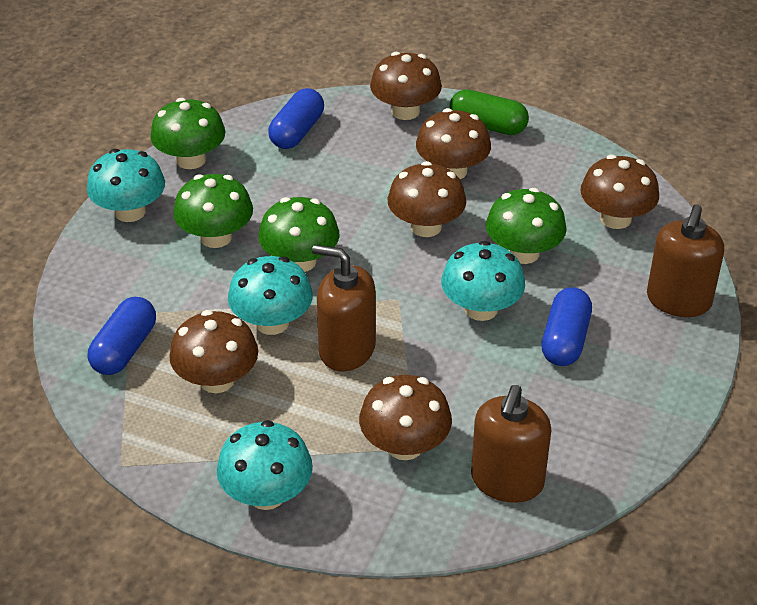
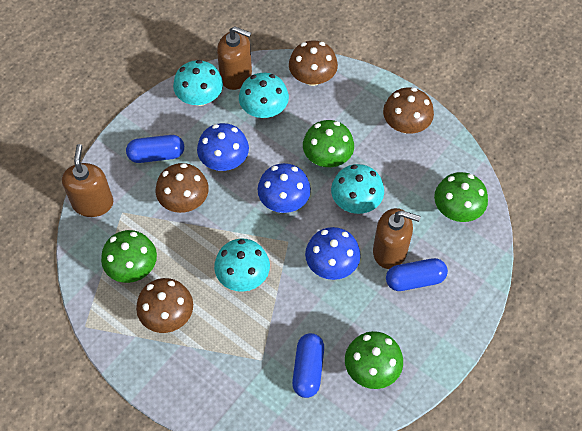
blue mushroom: none = 0 -> [197,123,249,171] [257,163,311,213] [305,227,361,280] = 3
brown mushroom: [169,310,258,393] [359,375,452,460] [370,52,442,120] [388,161,466,237] [416,108,491,179] [580,155,659,229] = 6 -> [136,278,193,333] [156,163,209,213] [289,40,338,86] [383,88,434,133] = 4
green capsule: [450,89,529,135] = 1 -> none = 0

